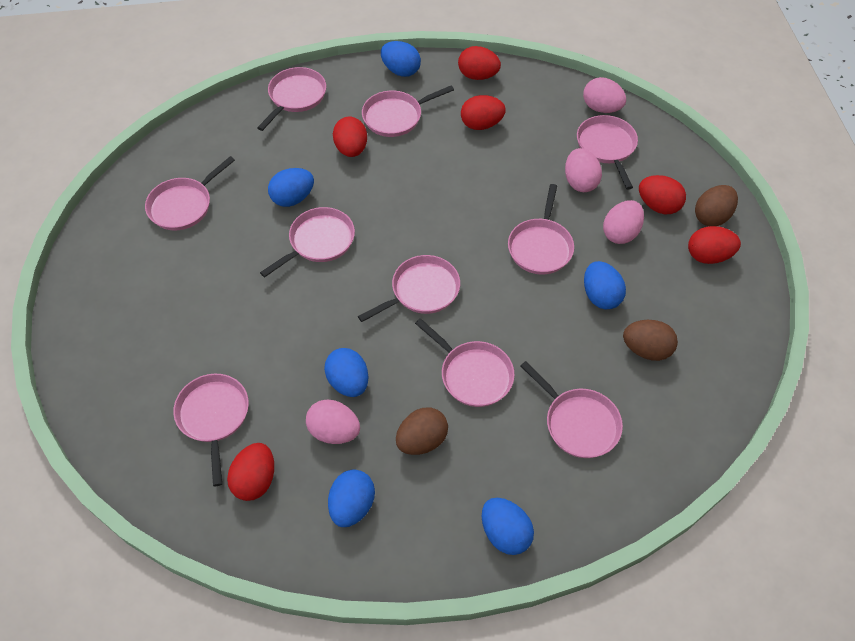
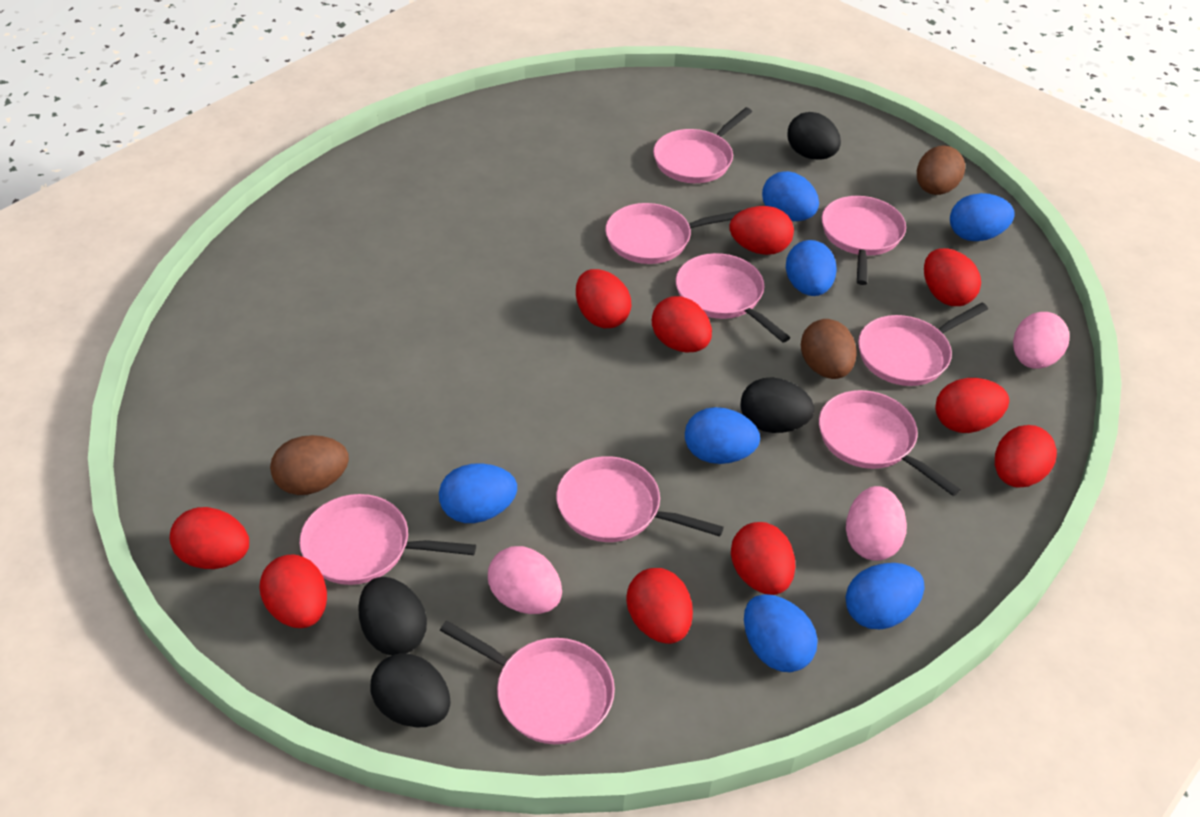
black egg: none = 0 -> [358,577,427,655] [370,654,450,727] [740,377,814,433] [788,112,841,160] = 4
blue egg: [268,168,314,207] [324,348,369,397] [328,469,375,527] [381,41,421,77] [482,498,534,555] [584,261,626,310] = 6 -> [439,463,517,523] [685,407,760,464] [744,594,818,672] [762,171,819,221] [786,240,837,296] [846,563,925,629] [950,193,1015,241] = 7
pink egg: [306,400,360,444] [565,148,602,192] [583,77,626,113] [603,200,644,244] = 4 -> [488,546,562,614] [846,486,907,561] [1013,312,1070,369] = 3
pink pan: [145,156,235,231] [173,374,249,486] [257,67,326,131] [260,207,355,277] [358,255,460,322] [362,85,454,137] [415,318,515,407] [508,184,574,274] [521,361,623,458] [577,115,638,189] = 10 -> [300,494,476,585] [440,621,615,744] [556,456,724,542] [605,203,741,264] [653,107,752,183] [676,253,790,343] [819,390,961,496] [822,196,906,285] [858,303,988,386] = 9
red egg: [227,443,274,501] [333,117,367,157] [458,46,501,80] [461,95,506,130] [639,175,686,214] [688,226,741,264] = 6 -> [170,507,249,569] [259,554,327,628] [576,269,631,328] [626,568,693,644] [652,296,712,353] [730,206,794,255] [731,522,795,595] [924,248,981,306] [935,378,1009,433] [995,425,1057,488] = 10

